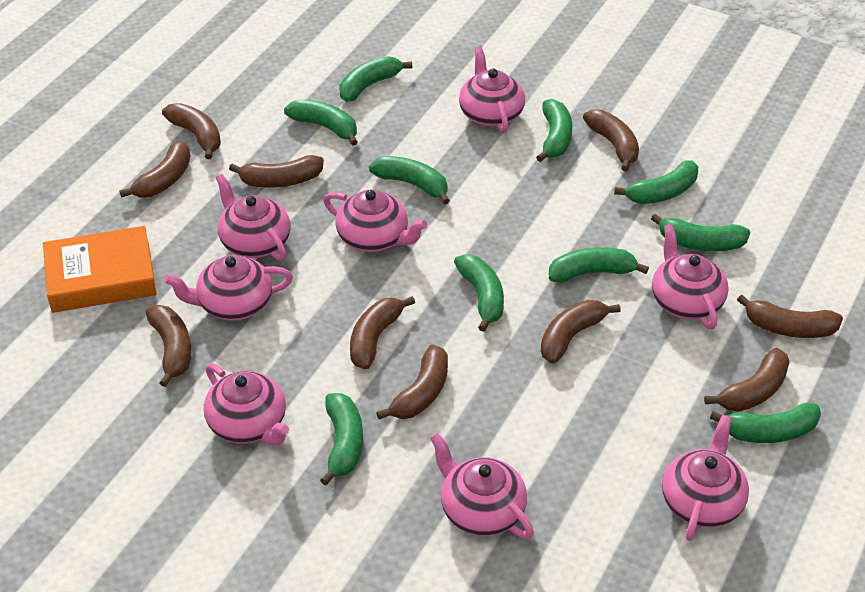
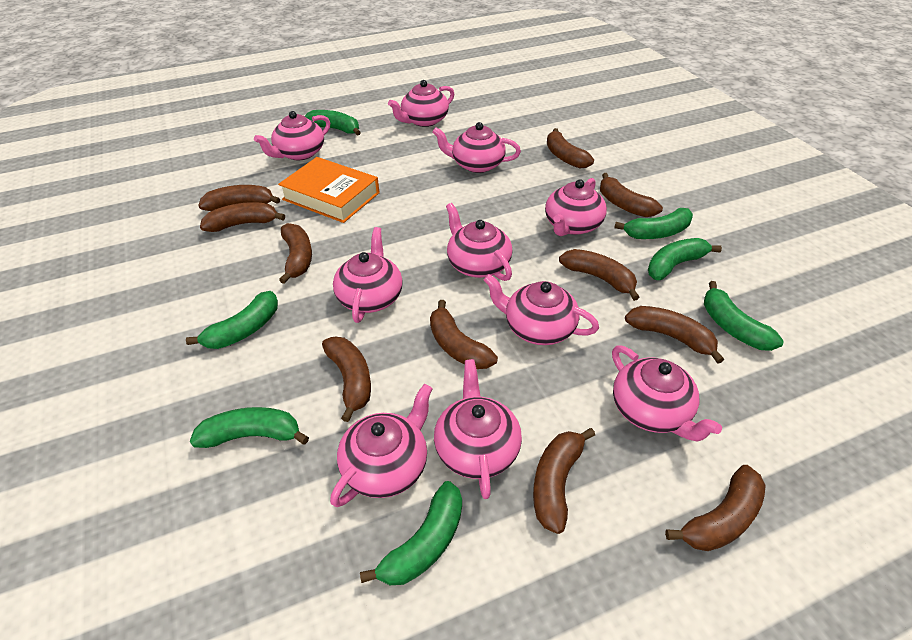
brown banana: [119,141,190,198] [146,305,191,387] [162,103,221,159] [229,155,324,188] [350,296,415,369] [376,344,448,419] [541,300,620,364] [583,109,639,171] [704,348,790,412] [737,295,843,338] = 10 -> [198,185,280,211] [200,202,285,232] [279,223,312,284] [322,336,371,422] [430,300,498,369] [533,428,595,534] [547,128,594,168] [559,249,640,301] [600,173,663,217] [625,306,724,364] [665,465,766,551] = 11
green banana: [284,99,357,146] [320,393,363,485] [339,56,412,102] [369,156,450,205] [454,254,504,332] [536,99,572,162] [549,247,649,283] [614,160,698,204] [651,214,750,251] [710,403,821,443] = 10 -> [186,291,278,349] [189,407,309,448] [305,110,361,136] [360,481,462,585] [614,208,693,239] [648,238,722,280] [704,281,784,351] = 7
pink teapot: [164,255,293,321] [204,364,289,445] [216,174,291,261] [323,189,427,252] [430,433,534,539] [459,46,525,133] [652,224,728,329] [662,415,749,541] = 8 -> [254,111,330,160] [330,384,433,507] [333,227,403,323] [388,80,454,127] [432,122,521,173] [434,359,522,499] [446,203,512,281] [484,274,599,345] [545,178,607,236] [612,346,722,442] = 10

